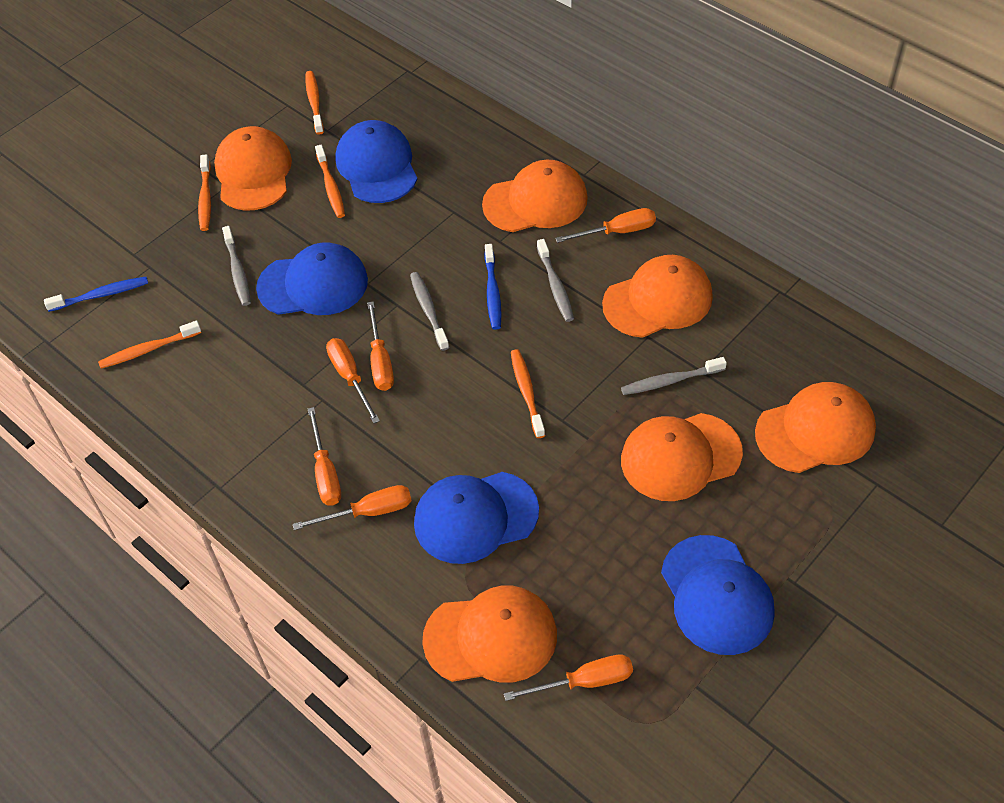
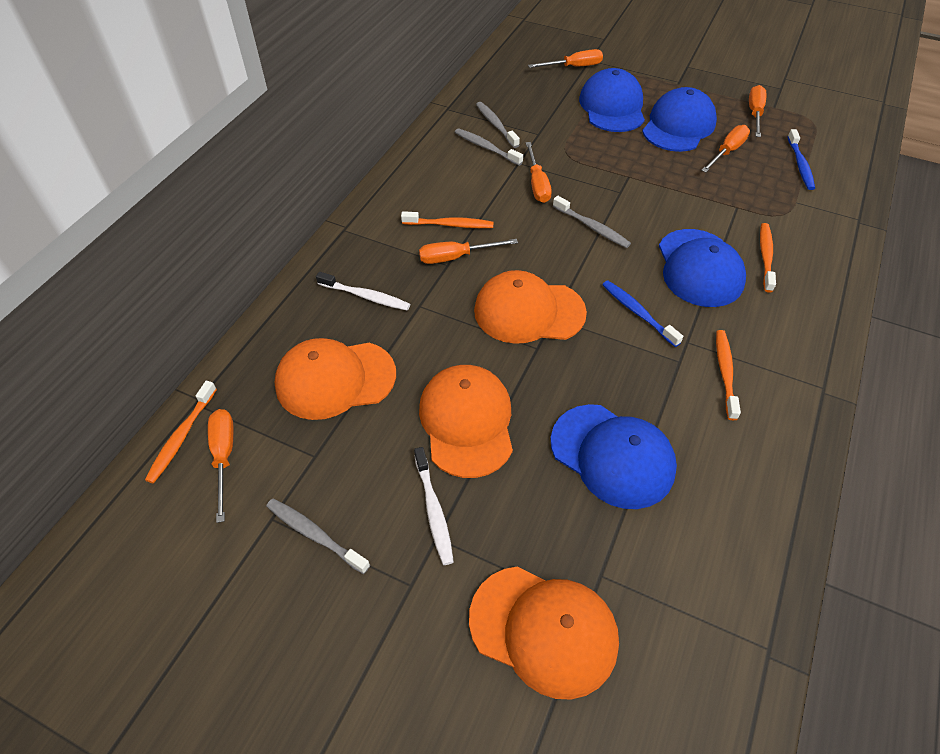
orange cap: [214,126,292,210] [422,586,557,683] [482,160,588,232] [602,255,713,338] [621,413,743,501] [755,382,876,473] = 6 -> [274,338,396,420] [419,365,513,478] [469,567,619,700] [474,270,587,344] = 4
orange toothbrush: [98,320,201,369] [198,154,211,231] [306,71,324,134] [315,145,345,218] [511,349,545,438] = 5 -> [145,381,217,484] [401,211,494,228] [716,330,741,421] [760,223,776,293] = 4
white toothbrush: none = 0 -> [316,272,410,310] [414,447,454,565] = 2

